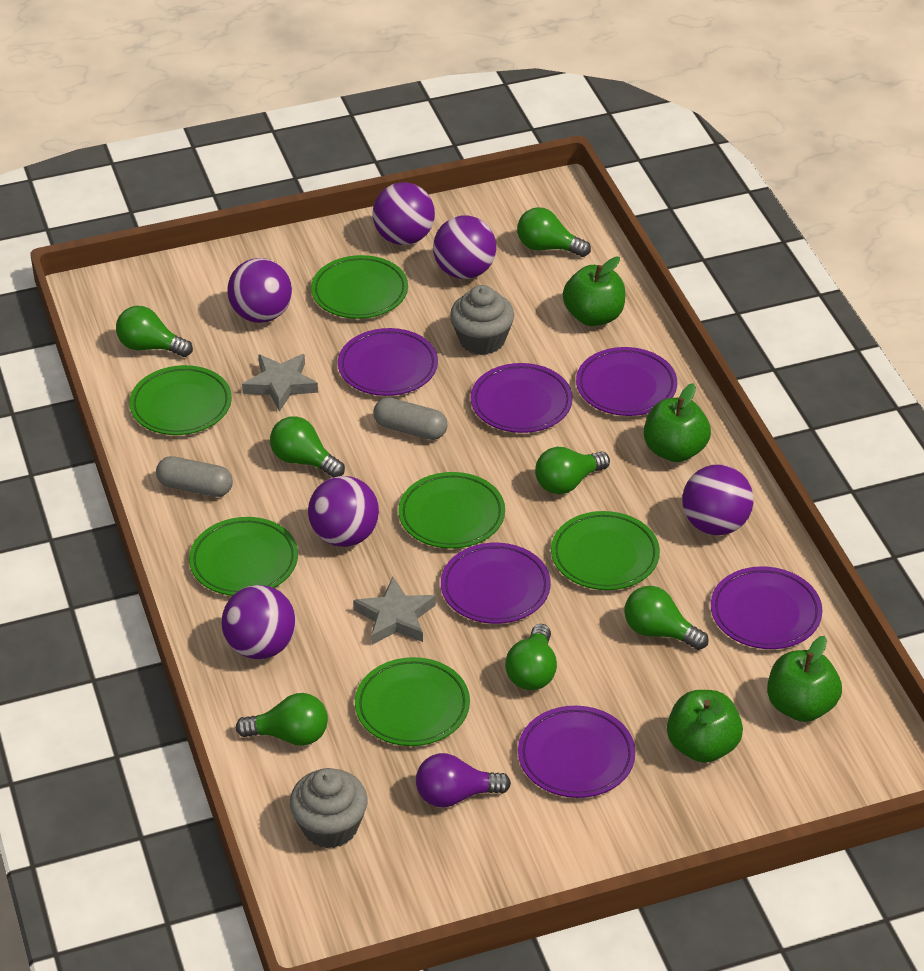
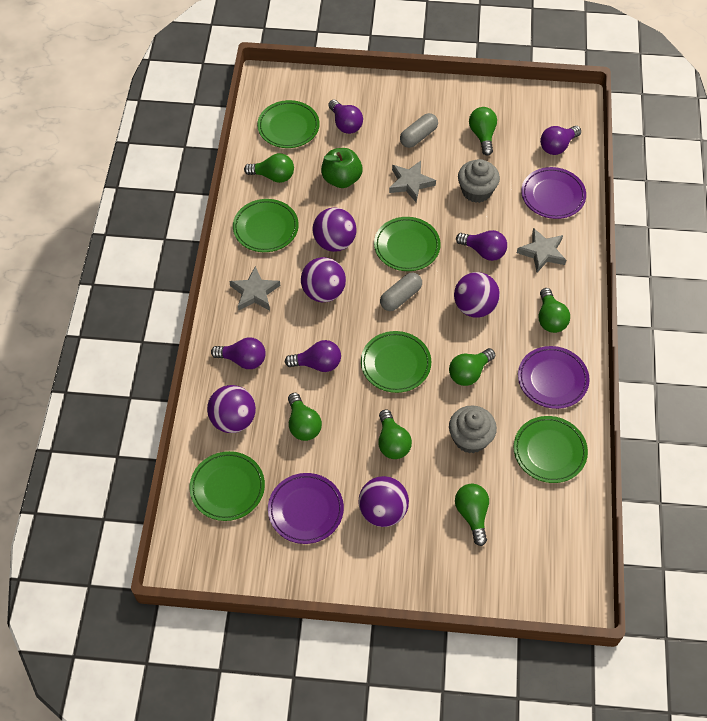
green apple: [563,257,625,326] [644,383,711,462] [667,690,743,763] [767,636,842,722] = 4 -> [321,148,363,188] = 1
grey star: [242,354,318,412] [353,577,436,645] = 2 -> [229,266,280,311] [389,161,436,202] [517,228,566,272] = 3
purple ball: [222,585,296,659] [227,258,292,323] [308,476,379,547] [372,182,435,245] [433,215,496,279] [682,465,754,535] = 6 -> [207,385,256,433] [301,257,346,302] [313,207,356,252] [358,476,409,527] [454,272,500,318] = 5
purple light bulb: [416,753,511,808] = 1 -> [211,337,266,369] [285,340,341,372] [328,100,363,134] [456,230,507,261] [540,126,581,155] = 5
purple plate: [338,328,438,396] [441,543,551,624] [471,363,573,433] [518,706,635,798] [576,347,677,416] [711,566,822,649] = 6 -> [268,473,344,544] [518,346,590,409] [521,167,586,219] = 3

